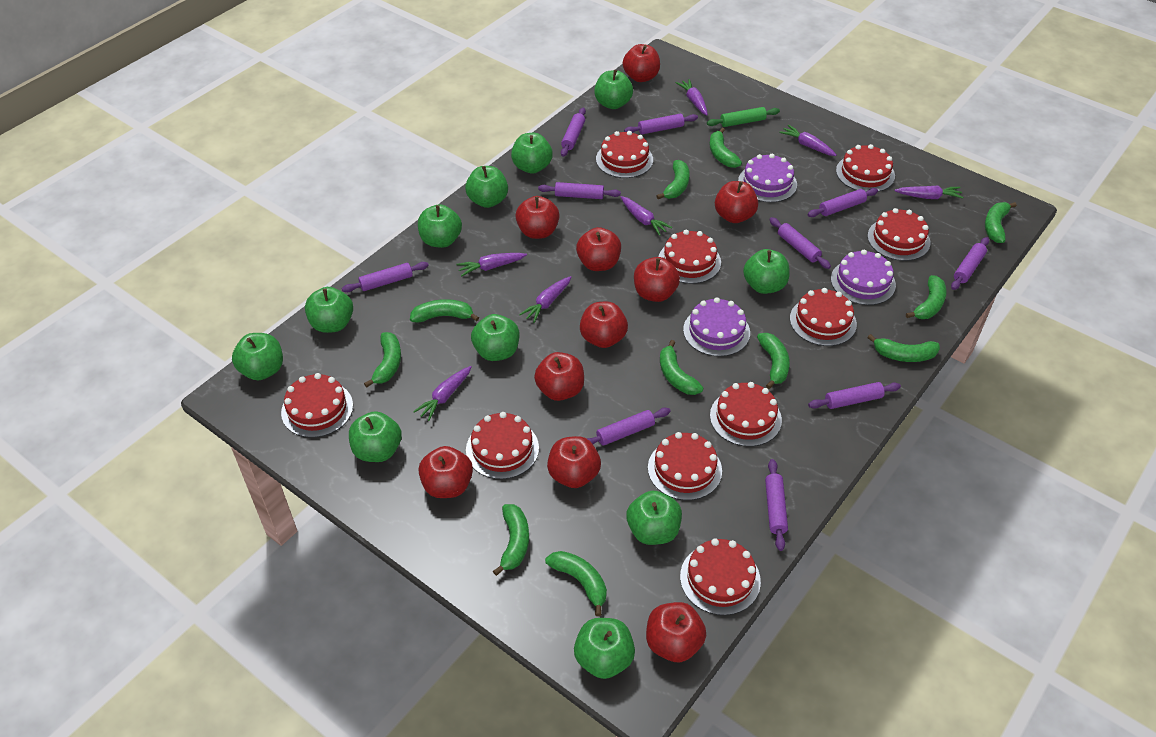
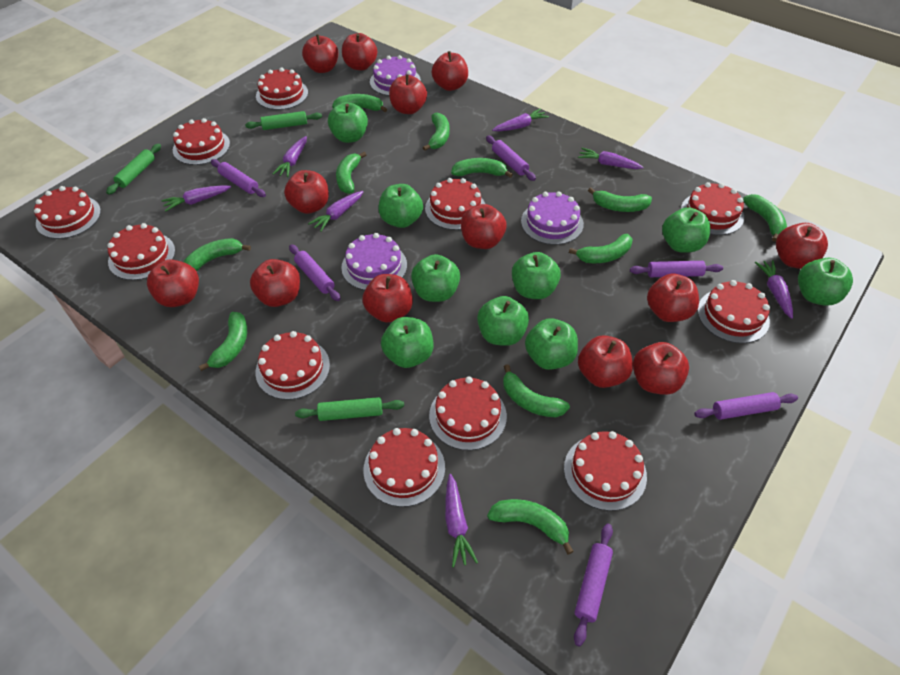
green apple: [232,333,283,380] [305,287,353,333] [349,411,402,462] [418,204,462,248] [465,166,508,208] [471,314,519,361] [511,133,553,174] [574,618,635,679] [594,70,633,109] [626,491,682,545] [743,249,789,294] = 11 -> [328,102,368,143] [379,184,423,228] [381,317,433,368] [411,254,460,302] [477,296,529,346] [512,252,561,299] [525,318,578,370] [662,207,710,253] [798,258,853,306] = 9
green rolling pin: [707,107,780,127] = 1 -> [106,144,161,195] [245,111,322,130] [295,397,404,421] = 3
purple rolling pin: [342,262,429,292] [538,182,621,199] [561,108,586,157] [587,408,671,446] [624,114,698,134] [765,459,788,551] [769,217,831,269] [808,188,878,217] [808,382,901,409] [951,237,989,290] = 10 -> [211,159,266,197] [289,244,340,301] [486,136,536,181] [574,524,613,646] [630,261,723,277] [694,392,798,420] = 6
red apple: [418,446,473,498] [516,196,560,239] [534,352,584,401] [547,436,601,488] [576,227,621,271] [580,302,628,348] [623,44,660,82] [634,257,680,302] [646,602,706,662] [715,181,758,223] = 10 -> [147,259,199,307] [250,259,300,307] [284,170,329,214] [302,34,338,73] [342,33,377,70] [363,274,413,323] [389,74,427,114] [432,51,468,91] [461,204,506,249] [578,335,633,388] [633,342,689,395] [647,274,699,322] [776,223,828,269] = 13
red cake: [281,373,353,438] [466,412,539,479] [596,131,653,178] [648,432,722,500] [659,230,721,284] [680,538,761,615] [710,382,782,447] [790,288,857,346] [836,144,895,192] [867,208,930,261] = 10 -> [34,186,101,239] [107,223,175,280] [173,118,230,165] [255,331,330,400] [256,68,308,110] [363,428,445,507] [425,178,485,230] [429,377,507,450] [564,431,647,511] [681,182,744,235] [698,280,770,343] = 11

